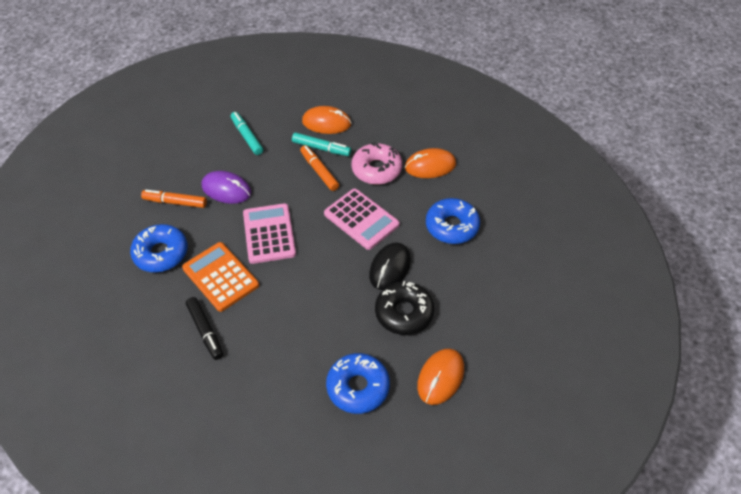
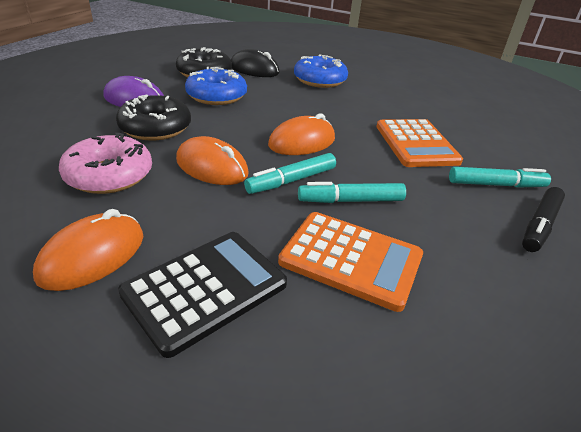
black calculator: none = 0 -> [118,232,287,358] = 1
black donut: [375,281,434,335] = 1 -> [116,95,191,140] [176,47,232,78] = 2
blue donut: [130,224,188,272] [326,353,390,414] [426,198,480,244] = 3 -> [185,67,247,105] [294,54,348,88] = 2
orange calculator: [182,242,259,312] = 1 -> [278,212,423,312] [376,119,463,167] = 2
orange marker: [141,190,207,208] [300,145,339,191] = 2 -> none = 0
pink calculator: [243,203,296,264] [324,188,400,250] = 2 -> none = 0
turquoise marker: [231,112,263,155] [292,132,351,156] = 2 -> [244,153,336,194] [298,182,406,203] [449,167,551,188] = 3

